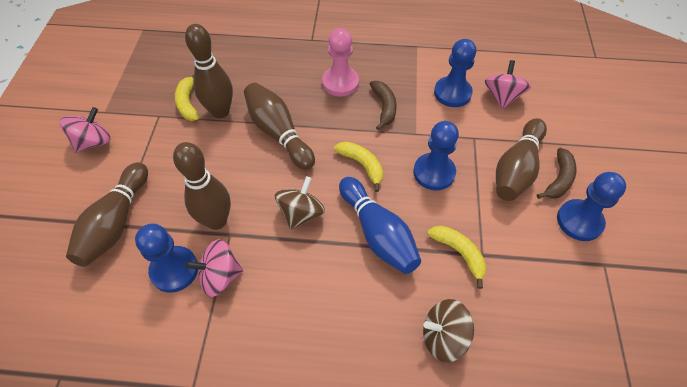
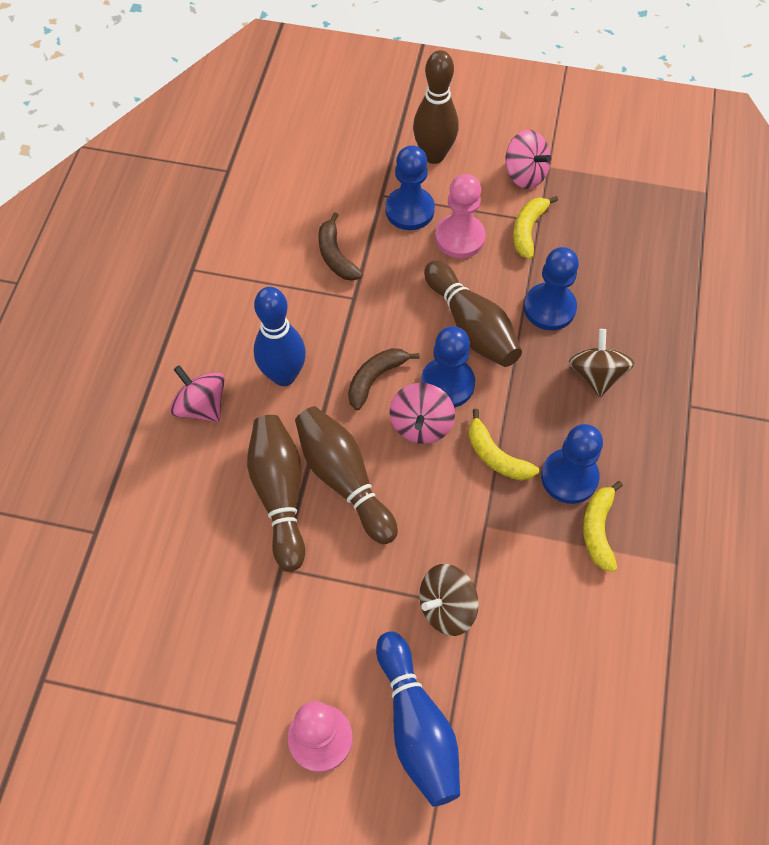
blue bowling pin: [339,177,421,274] = 1 -> [254,287,306,386] [376,631,460,807] = 2
brown bowling pin: [66,162,148,267] [173,142,231,230] [185,24,233,118] [244,83,315,170] [496,118,547,201] = 5 -> [247,415,305,571] [295,406,398,544] [413,50,458,164] [424,260,522,367] = 4
pink pawn: [322,28,359,97] = 1 -> [288,701,353,772] [435,174,486,258] = 2

